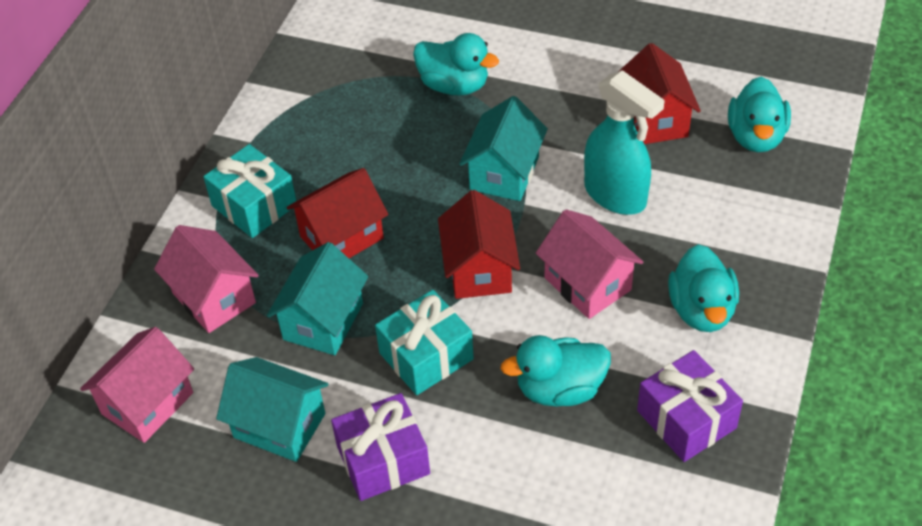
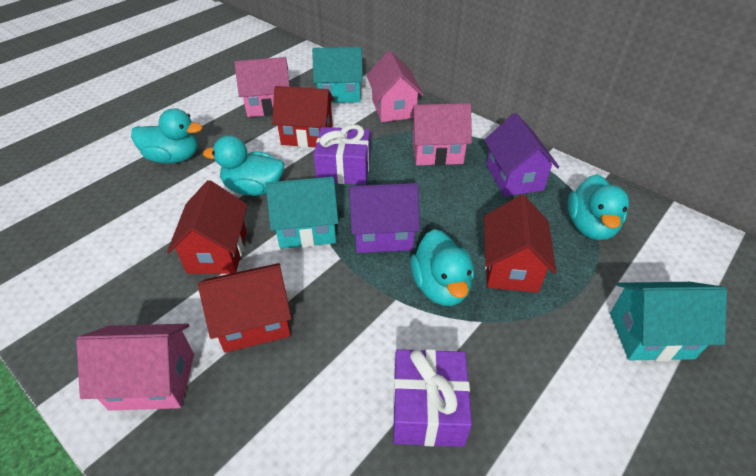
pink house: [80,327,194,443] [154,225,259,333] [536,209,644,319] = 3 -> [76,324,194,410] [235,57,290,117] [366,51,424,122] [410,103,472,166] = 4
purple house: none = 0 -> [349,183,420,253] [484,113,559,196] = 2
red house: [287,168,388,258] [438,190,520,299] [618,43,701,144] = 3 -> [167,180,248,274] [198,263,291,353] [272,86,335,147] [484,195,557,293] = 4
turquoise gift: [203,144,296,238] [375,290,474,395] = 2 -> none = 0
turquoise spray bottle: [584,70,665,215] = 1 -> none = 0

